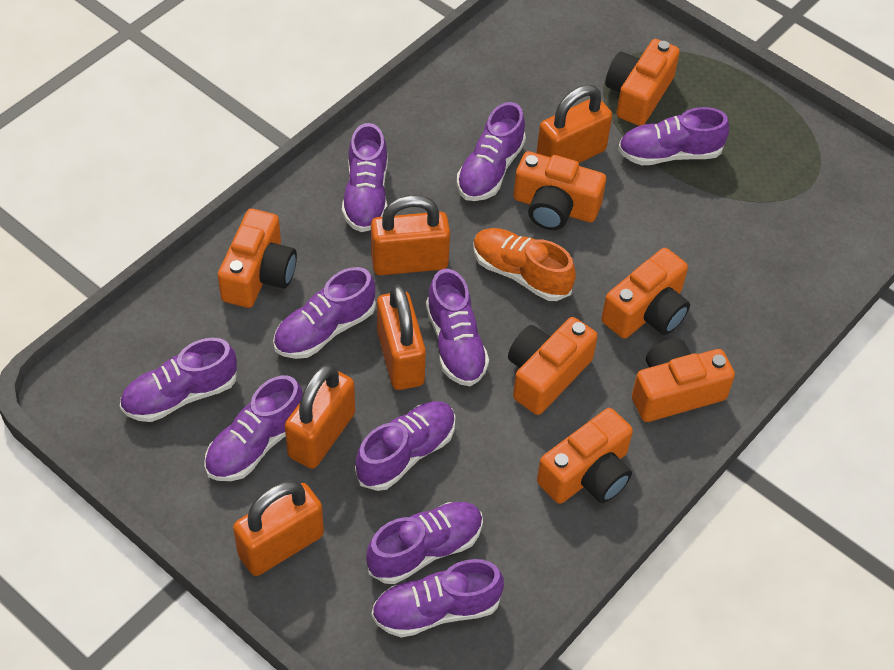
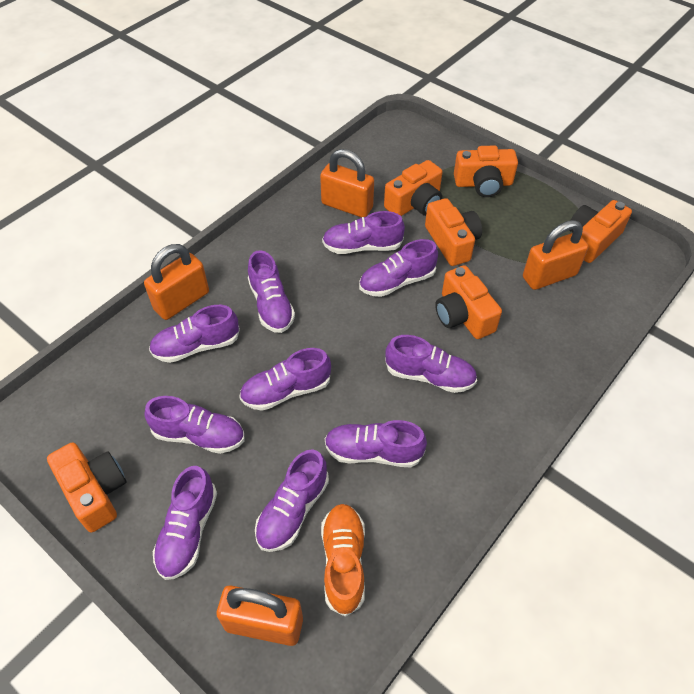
orange camera: [218,209,297,308] [508,317,598,415] [514,151,606,230] [537,408,633,504] [601,248,690,339] [605,39,680,126] [632,338,735,422] = 7 -> [47,442,127,532] [384,160,442,216] [425,198,482,266] [435,265,502,339] [454,146,518,197] [569,200,632,263] = 6
orange padlock: [233,480,324,576] [285,364,355,469] [371,195,450,275] [377,284,426,390] [536,85,612,163] = 5 -> [144,244,209,320] [217,586,303,646] [320,149,374,218] [523,220,589,290] = 4

